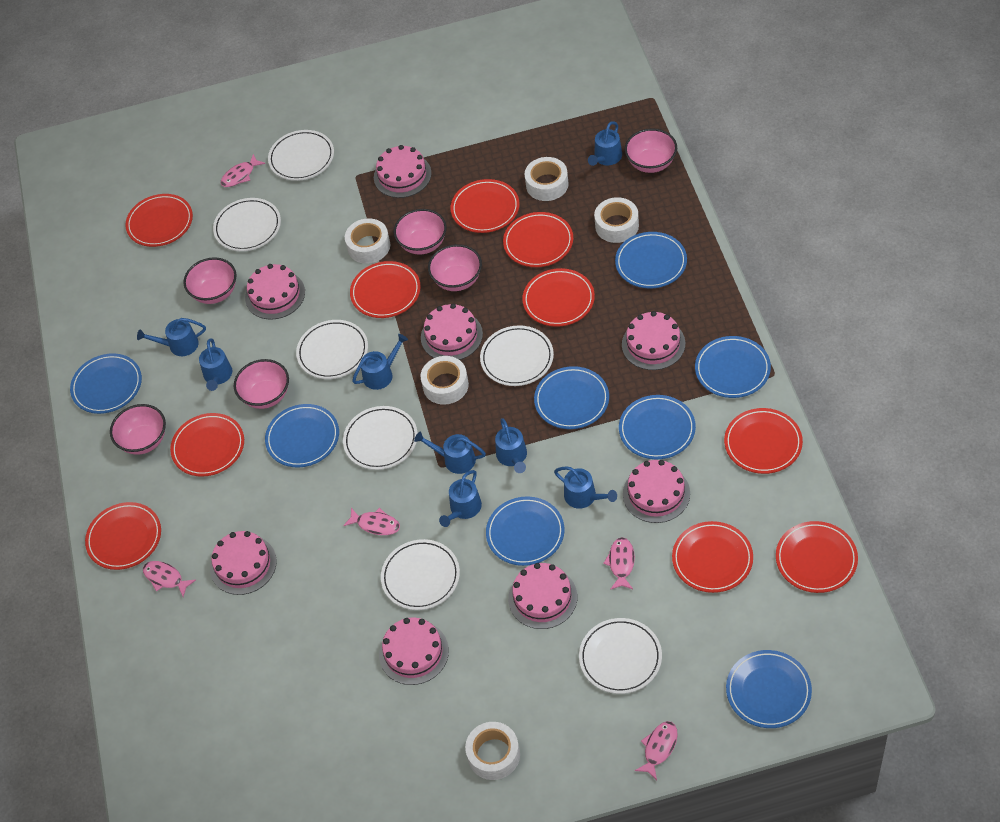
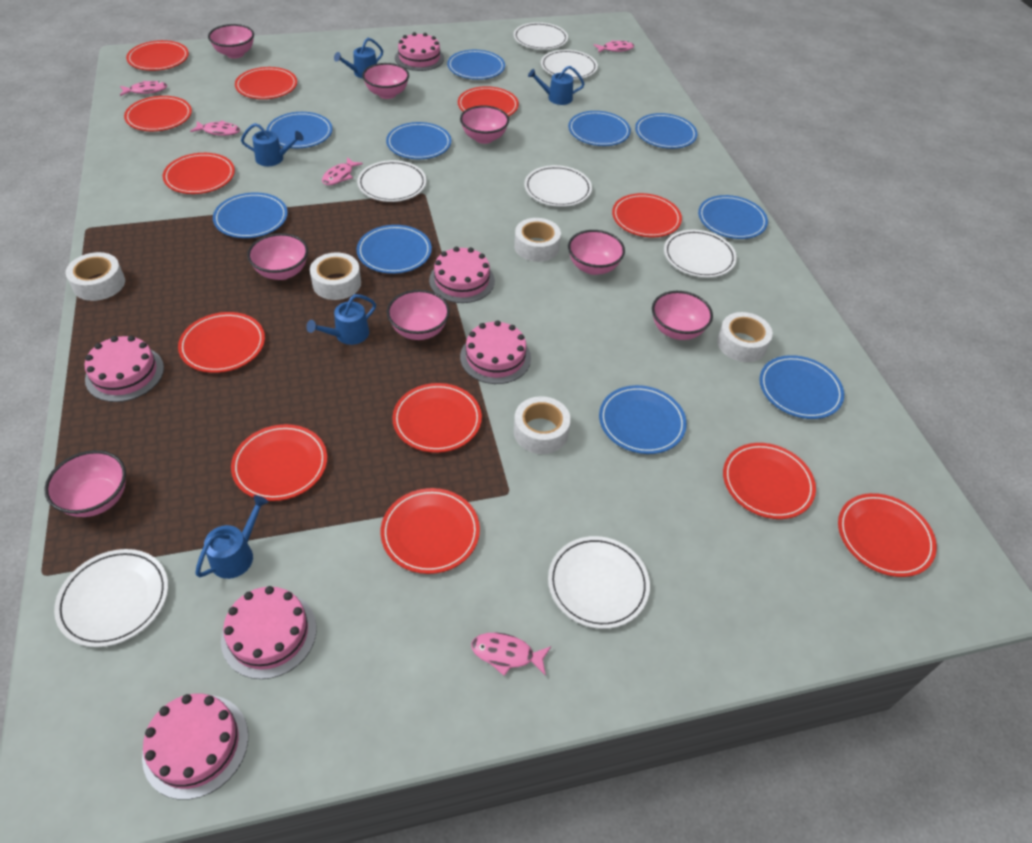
blue plate: [70,353,142,414] [265,404,339,467] [486,496,565,566] [534,366,609,429] [615,232,687,289] [619,395,696,459] [695,336,771,398] [726,650,812,728] = 8 -> [213,192,288,238] [266,112,332,148] [357,225,432,274] [386,122,451,159] [447,50,505,80] [568,111,631,146] [599,385,687,454] [635,113,697,149] [698,195,768,239] [759,355,844,419] = 10
blue watering can: [137,318,206,356] [199,338,232,391] [352,334,408,390] [414,431,486,474] [439,470,482,527] [495,418,527,473] [554,466,617,509] [588,121,622,166] = 8 -> [195,495,269,579] [241,123,304,166] [306,294,376,345] [334,38,383,78] [528,66,585,105] = 5
pink bowl: [110,404,166,455] [183,257,237,304] [234,359,289,409] [394,209,447,255] [428,244,482,291] [625,128,677,173] = 6 -> [44,450,126,517] [208,24,254,59] [247,233,308,280] [362,63,409,99] [387,290,450,340] [460,105,509,144] [568,230,625,275] [652,291,713,340] = 8
pink cake: [210,531,277,595] [245,264,305,320] [374,145,432,198] [379,618,449,685] [421,304,483,360] [508,563,577,629] [622,311,685,370] [623,460,690,523] = 8 -> [84,336,164,402] [142,694,248,800] [221,586,317,679] [395,32,444,71] [429,247,495,303] [460,320,531,384] = 6
red plate: [85,502,161,570] [125,194,193,247] [170,413,244,477] [350,261,421,318] [451,179,520,233] [503,212,573,267] [522,268,595,327] [672,521,753,593] [724,408,803,474] [776,521,858,593] = 10 -> [124,96,192,131] [126,40,189,71] [163,153,235,194] [178,312,265,373] [231,424,327,501] [235,67,297,99] [381,488,480,574] [392,383,482,453] [458,86,519,116] [612,193,682,237] [723,443,816,519] [838,493,937,577] = 12

